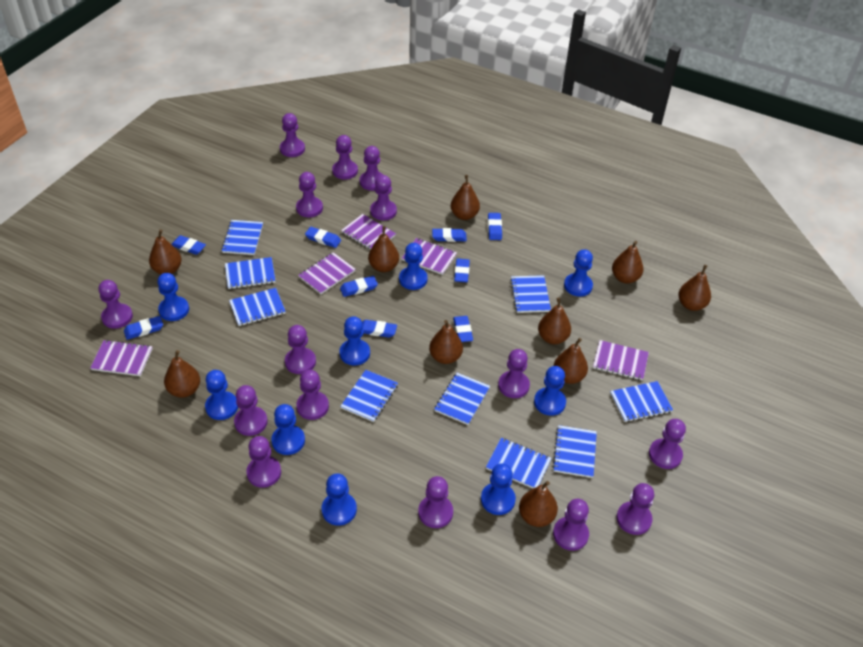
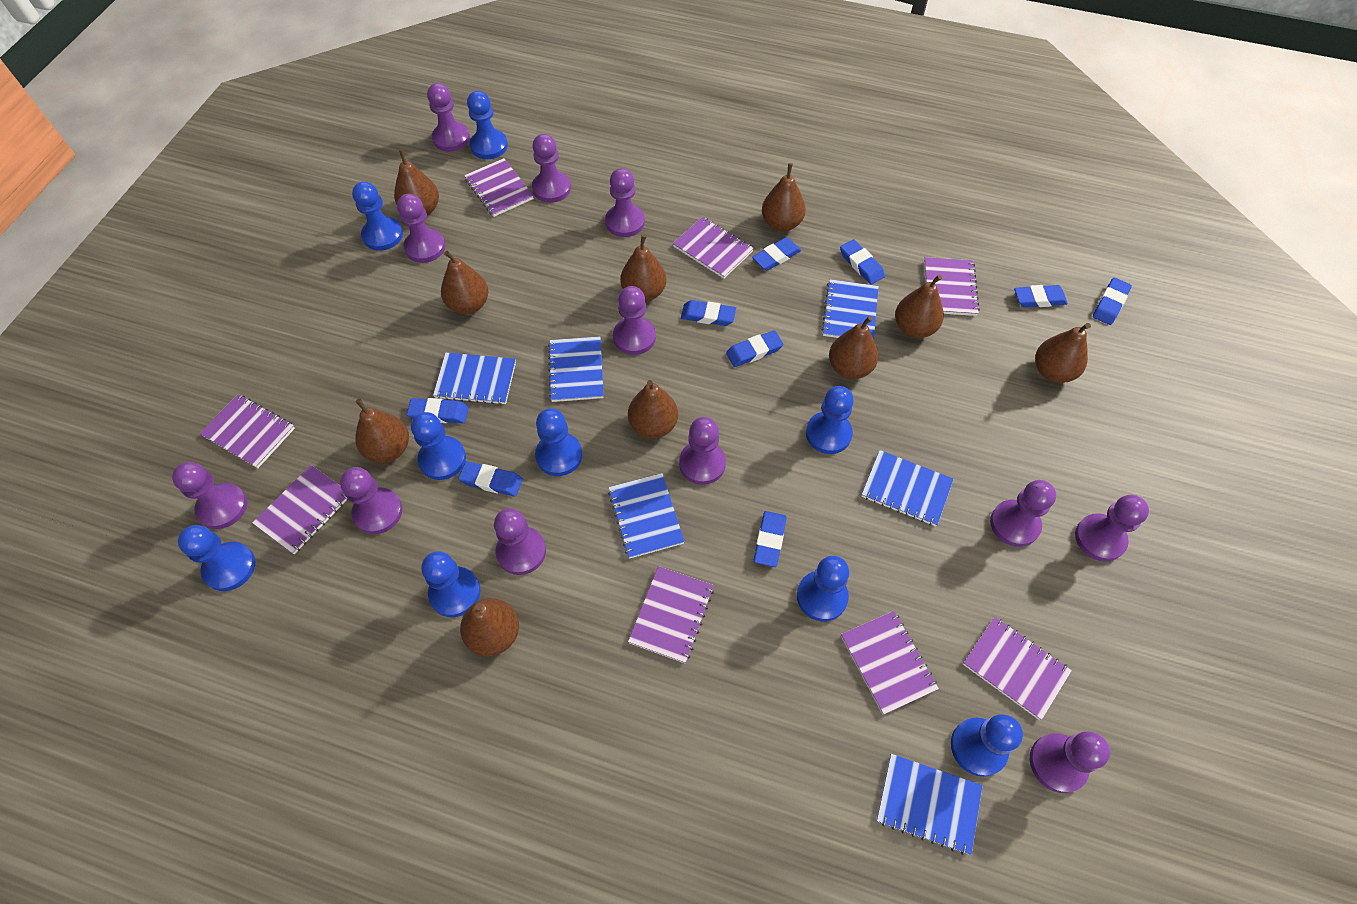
blue notebook: [221,220,263,255] [225,257,276,289] [229,288,286,326] [340,370,398,422] [434,373,490,425] [486,438,552,488] [510,275,551,313] [553,425,597,478] [610,381,673,422] = 9 -> [433,353,516,405] [548,336,604,402] [608,473,685,559] [821,279,879,339] [861,450,954,526] [876,754,983,855] = 6
purple notebook: [90,340,153,376] [298,252,355,294] [341,214,396,250] [402,238,457,275] [593,340,649,380] = 5 -> [200,394,295,468] [252,465,348,554] [464,158,534,217] [628,566,714,663] [673,217,754,279] [841,611,939,715] [924,257,980,316] [963,617,1072,720] = 8
purple pawn: [98,280,133,329] [234,385,268,436] [246,436,281,488] [280,113,305,157] [285,325,316,374] [296,172,323,217] [296,370,329,420] [332,135,358,179] [359,146,383,191] [370,175,397,221] [418,476,453,528] [498,349,530,398] [553,499,589,551] [616,483,654,535] [649,419,686,469] = 15 -> [172,462,247,529] [340,467,402,534] [397,194,445,263] [427,83,470,152] [494,508,546,575] [532,134,571,203] [605,168,645,237] [613,286,656,355] [679,417,726,485] [990,480,1056,547] [1030,731,1110,793] [1075,495,1149,562] = 12

